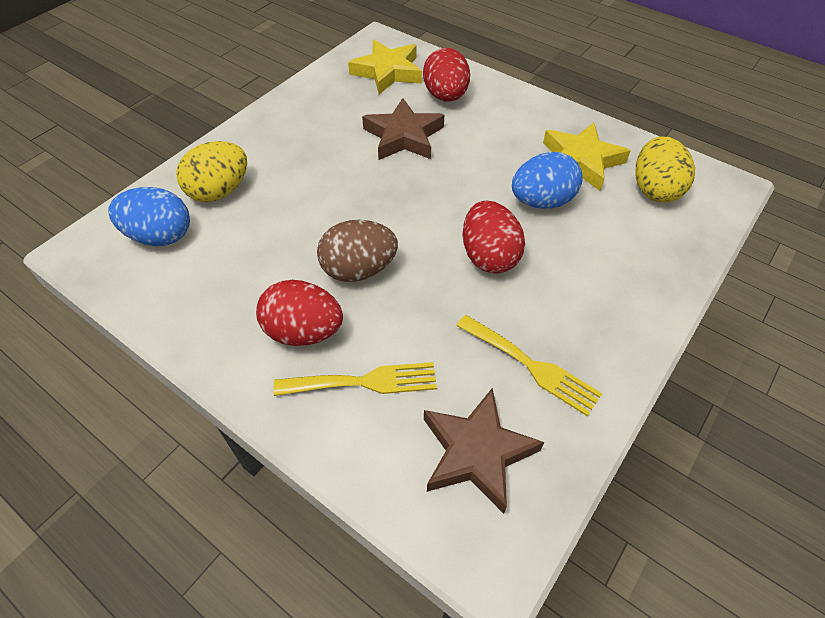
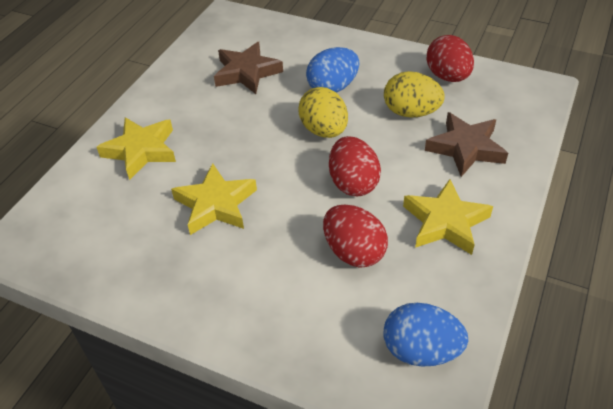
brown egg: [317,220,398,282] = 1 -> none = 0
yellow fork: [274,362,437,396] [456,315,603,416] = 2 -> none = 0
yellow star: [348,40,422,94] [543,122,631,191] = 2 -> [97,117,176,180] [171,163,257,235] [403,179,493,255] = 3

